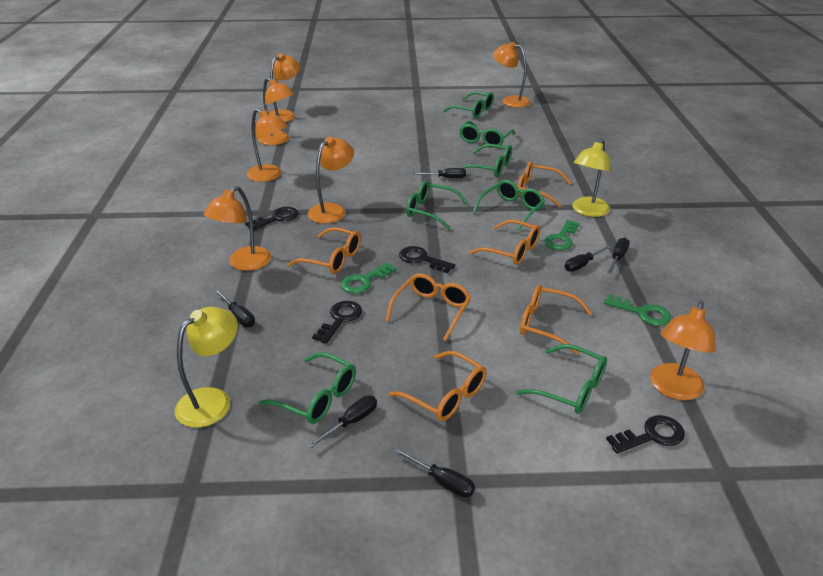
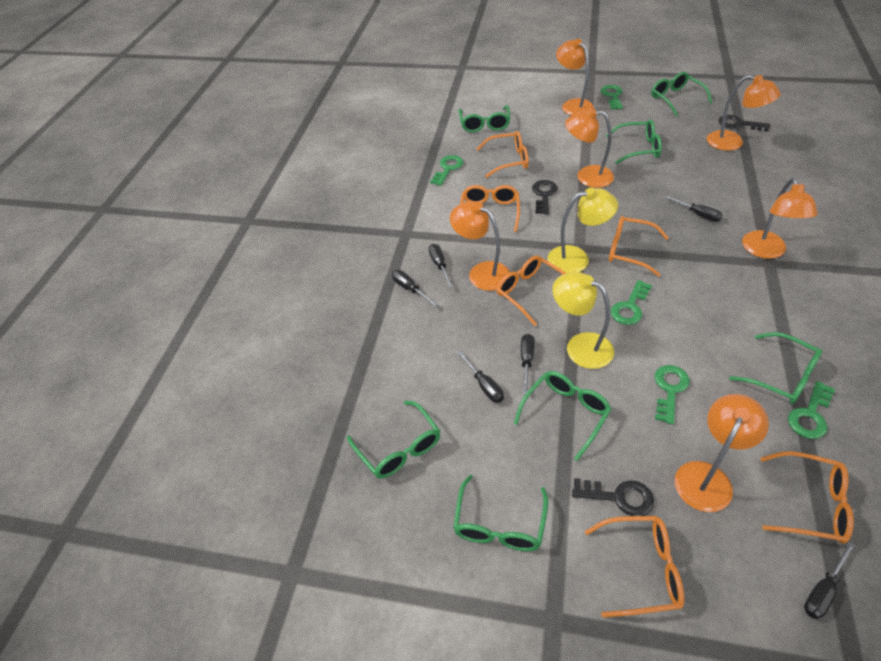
black key: [245,207,299,230] [312,301,362,344] [399,246,455,273] [606,415,685,454] = 4 -> [532,180,557,214] [572,478,654,516] [718,114,770,132] = 3
green key: [340,262,397,294] [544,220,580,250] [604,294,671,326] = 3 -> [430,155,463,186] [601,85,623,110] [611,280,652,325] [655,365,690,424] [788,381,835,439] = 5
orange lamp: [204,186,271,271] [247,109,288,182] [258,77,294,145] [269,53,300,122] [308,137,354,223] [493,42,531,108] [650,301,716,401] = 7 -> [450,201,510,291] [556,39,594,116] [565,108,614,188] [675,394,769,512] [707,75,781,151] [742,178,818,259] = 6

